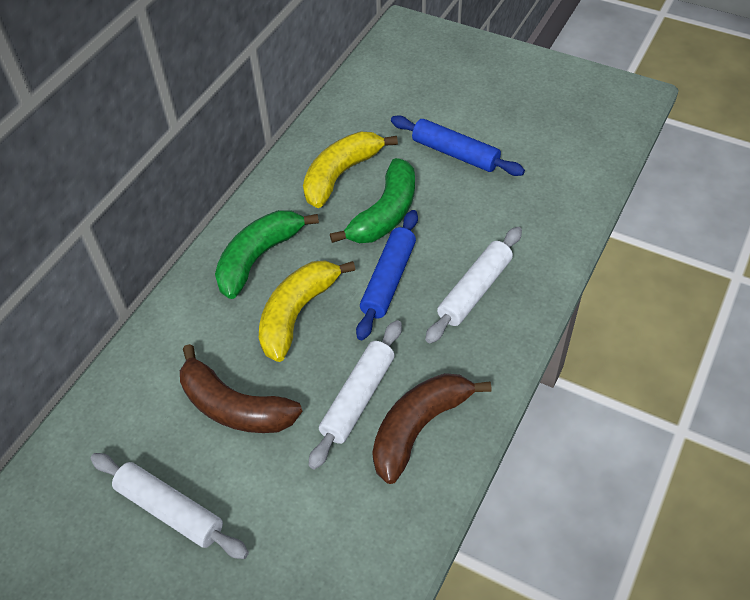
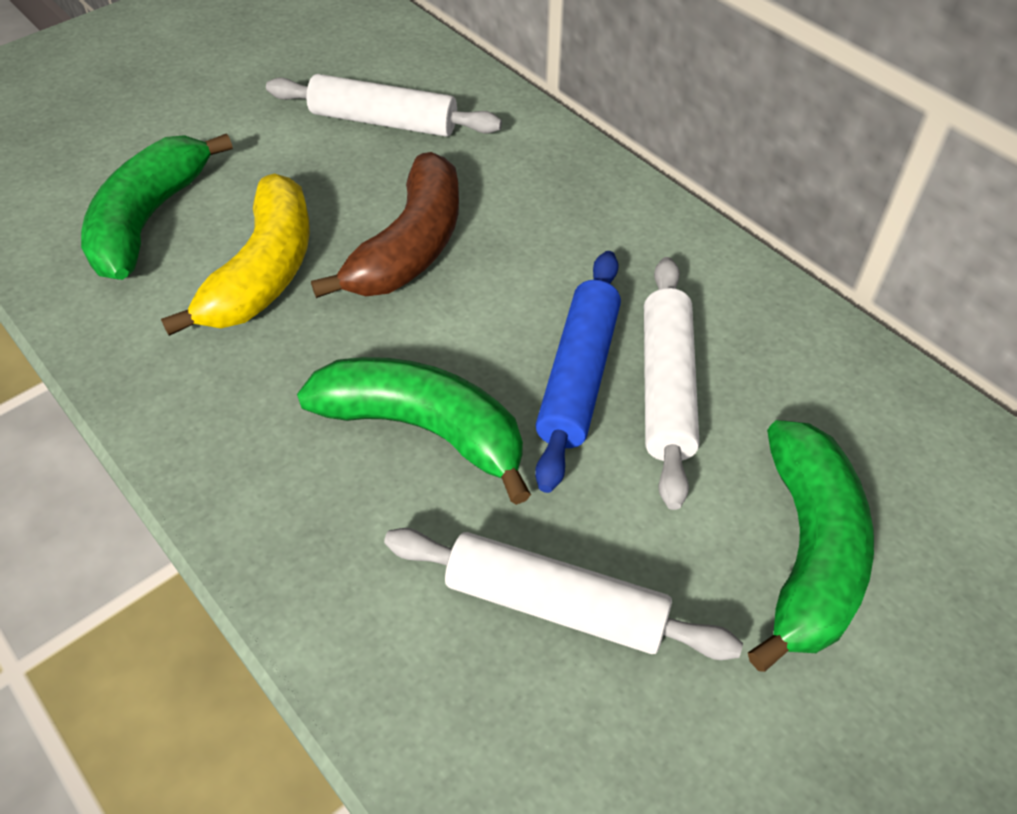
blue rolling pin: [356,210,418,340] [391,115,525,176] = 2 -> [535,251,621,493] = 1
brown banana: [180,344,302,433] [372,373,491,484] = 2 -> [311,152,459,298] = 1
green banana: [215,210,319,299] [330,158,415,243] = 2 -> [81,133,233,280] [297,357,531,505] [748,420,874,672] = 3
yellow banana: [259,260,356,362] [303,132,398,208] = 2 -> [161,174,310,336] = 1

